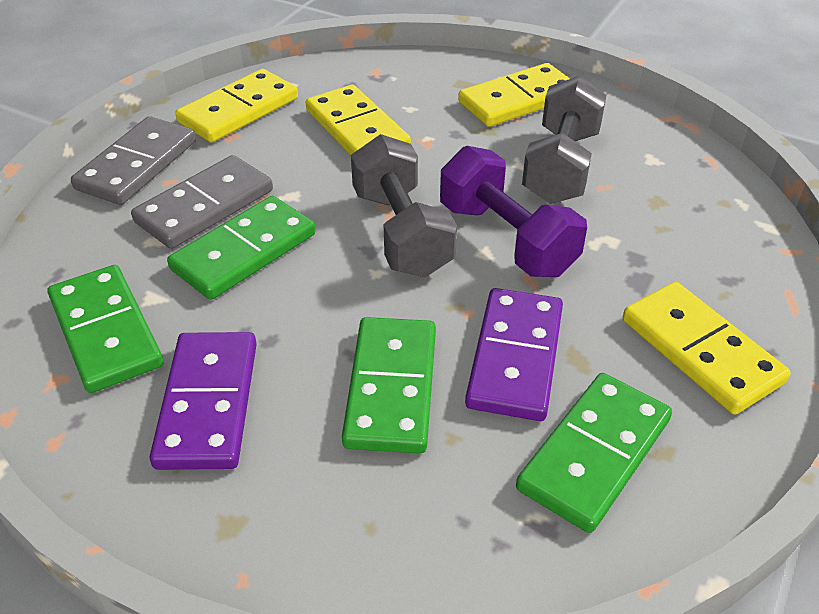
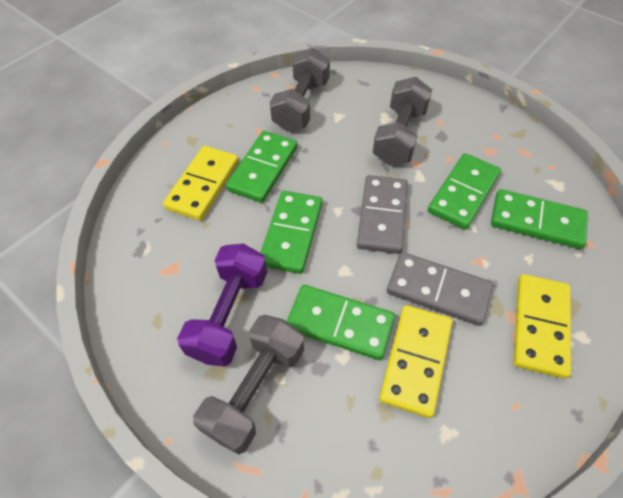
green domino: [47,265,163,393] [167,196,316,300] [342,317,436,454] [516,373,672,533] = 4 -> [226,131,297,203] [260,191,323,274] [286,285,395,360] [428,153,501,230] [491,189,588,249] = 5
grey dumbbell: [351,134,457,277] [522,76,606,204] = 2 -> [193,315,304,455] [270,48,330,131] [373,77,432,165] = 3
purple domino: [150,332,257,470] [465,288,563,421] = 2 -> none = 0
yellow domino: [175,69,298,143] [306,85,411,155] [458,63,570,127] [623,282,790,415] = 4 -> [163,146,239,221] [379,305,452,418] [513,274,571,379] = 3

